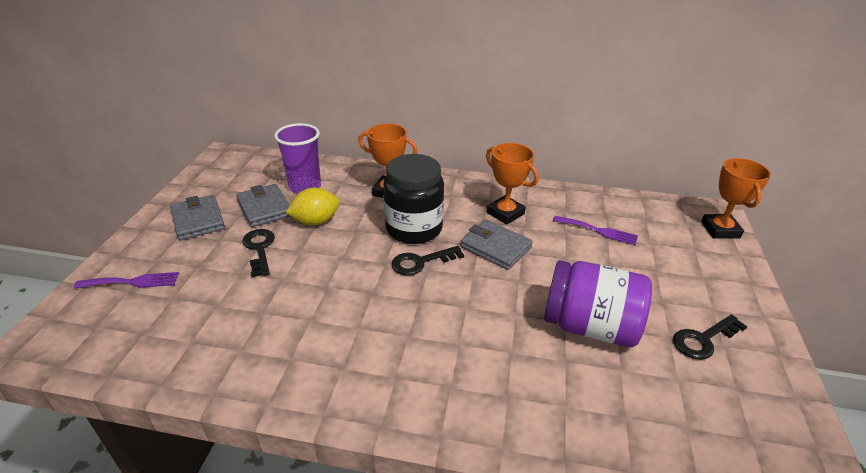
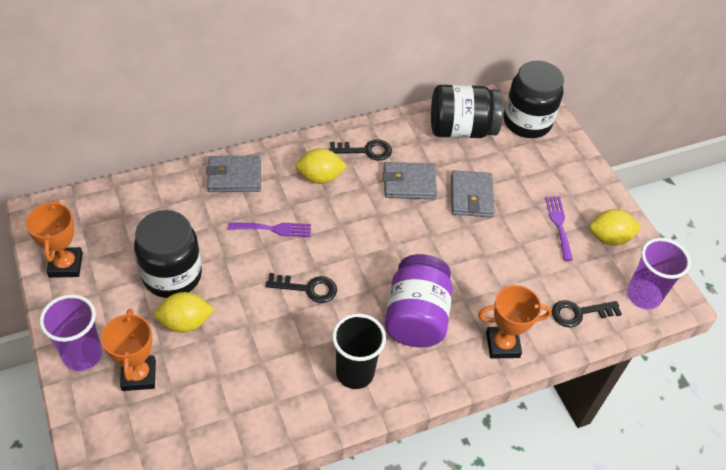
black cup: none = 0 -> [332,314,386,389] = 1
black jar: [383,154,444,244] = 1 -> [134,210,202,298] [431,85,503,138] [504,61,564,138] = 3
purple cup: [274,123,321,194] = 1 -> [39,294,102,371] [627,238,691,309] = 2
yellow lemon: [286,187,340,225] = 1 -> [154,292,214,333] [296,148,347,184] [589,209,641,246] = 3

